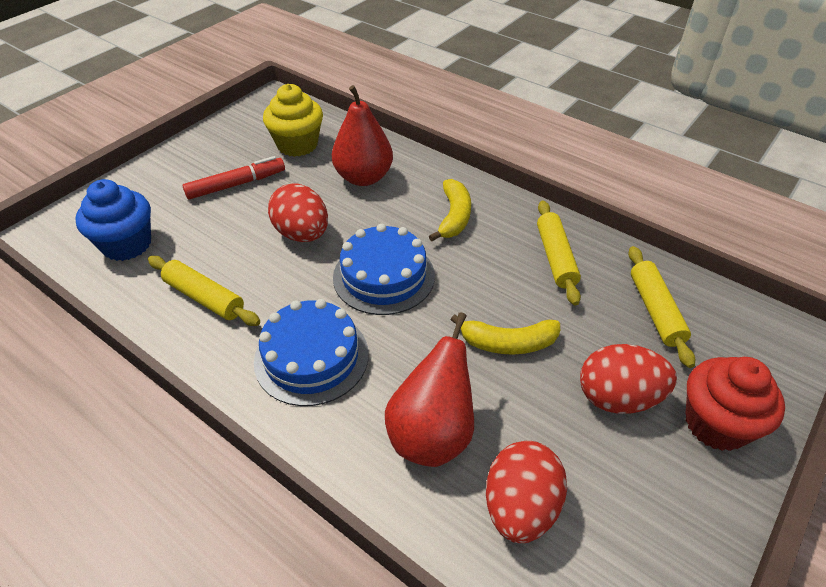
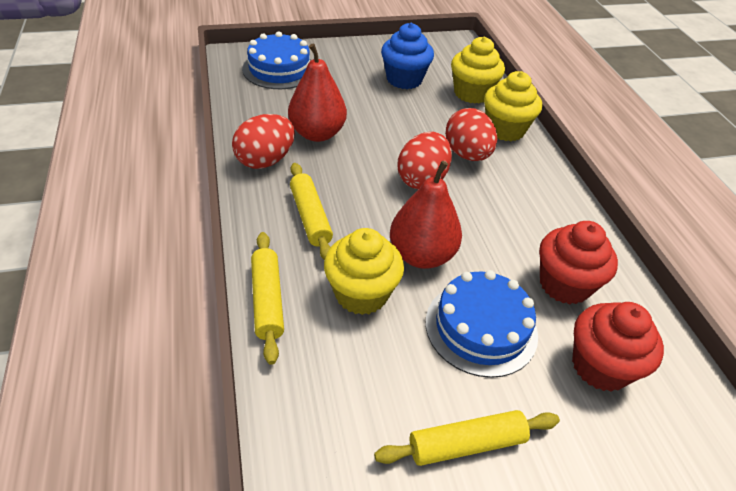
red cupcake: [685,357,785,451] = 1 -> [539,221,618,304] [572,302,664,392] = 2
red marker: [183,156,285,199] = 1 -> none = 0
yellow banana: [429,179,471,241] [451,314,560,355] = 2 -> none = 0
yellow cupcake: [263,84,323,157] = 1 -> [324,228,404,315] [451,37,505,104] [484,71,542,141] = 3

